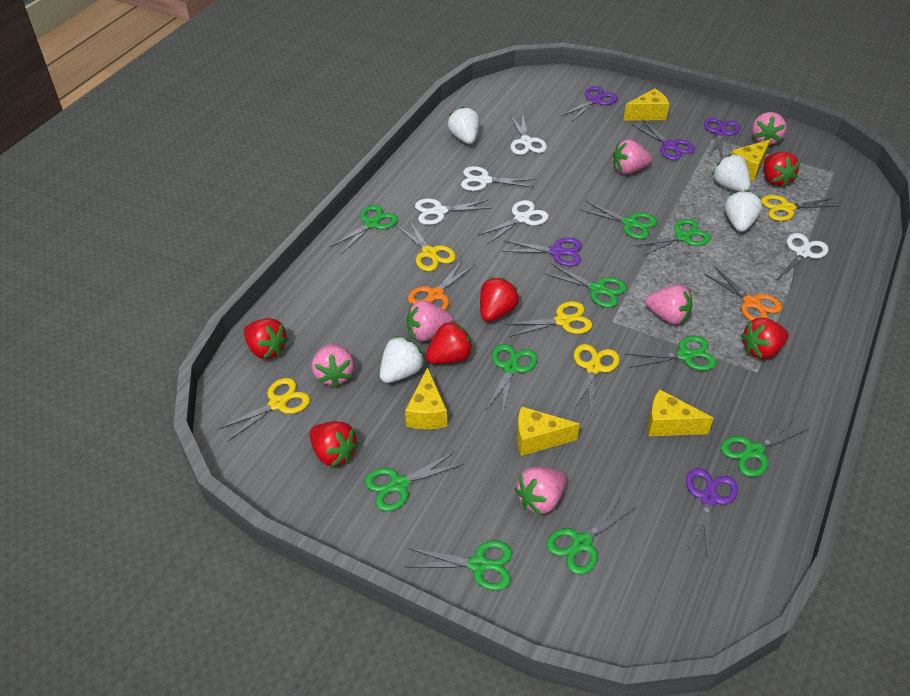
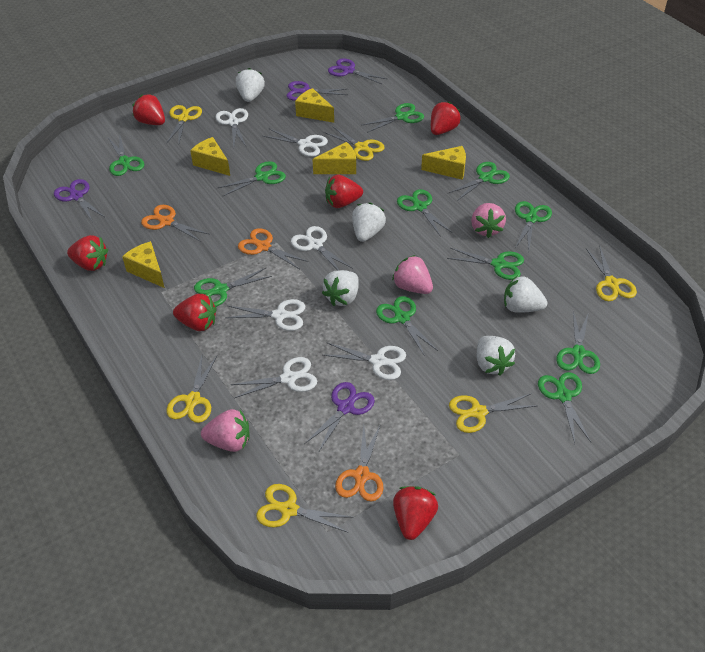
green scissors: [330,205,398,254] [365,451,464,511] [407,540,512,591] [486,344,538,413] [544,263,627,308] [546,495,636,574] [579,201,657,239] [625,336,716,371] [635,219,711,256] [721,417,810,477] = 10 -> [108,136,144,176] [194,268,272,307] [218,161,286,196] [362,103,424,133] [376,296,438,356] [397,189,452,237] [447,248,524,280] [449,162,510,201] [515,201,552,250] [538,372,591,444] [556,312,600,374] = 11
orange scissors: [408,260,475,310] [704,267,782,321] = 2 -> [141,205,209,242] [238,228,309,269] [335,425,383,502] = 3
pink strawberry: [312,344,355,387] [407,301,454,341] [515,467,567,515] [613,139,652,174] [645,285,692,325] [752,112,787,145] = 6 -> [201,409,250,452] [392,255,433,294] [471,203,506,238] = 3
purple scissors: [502,238,582,266] [562,86,618,121] [633,120,695,160] [686,468,738,558] [704,118,740,159] = 5 -> [54,179,105,222] [287,81,347,101] [304,382,375,453] [328,58,387,84] = 4
white scissors: [415,199,492,225] [461,166,535,191] [479,200,549,244] [510,114,547,155] [777,233,829,286] = 5 -> [215,108,248,146] [226,299,305,331] [231,357,317,398] [263,128,328,157] [291,226,353,270] [323,342,406,380] = 6
white strawberry: [380,336,425,383] [448,107,480,144] [712,154,750,192] [724,190,762,232] = 4 -> [236,68,265,102] [322,270,359,306] [352,202,386,242] [477,336,515,375] [504,275,547,313] = 5
yellow scissors: [218,378,310,442] [396,220,456,271] [505,301,592,337] [573,344,620,414] [761,195,840,221] = 5 -> [166,105,202,144] [166,356,217,423] [256,484,354,533] [324,126,385,161] [449,393,536,433] [586,245,637,301] = 6

